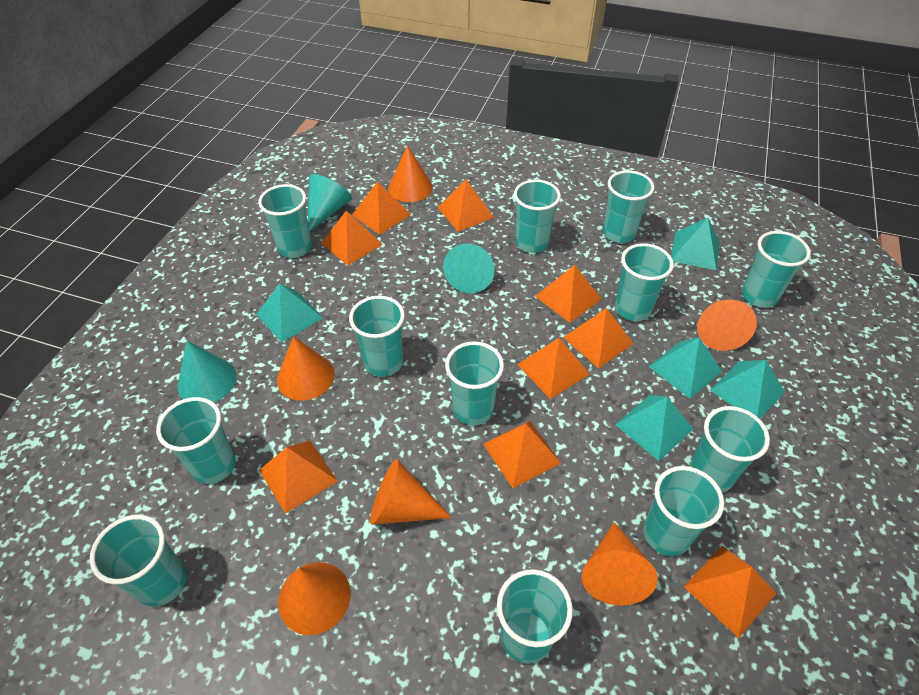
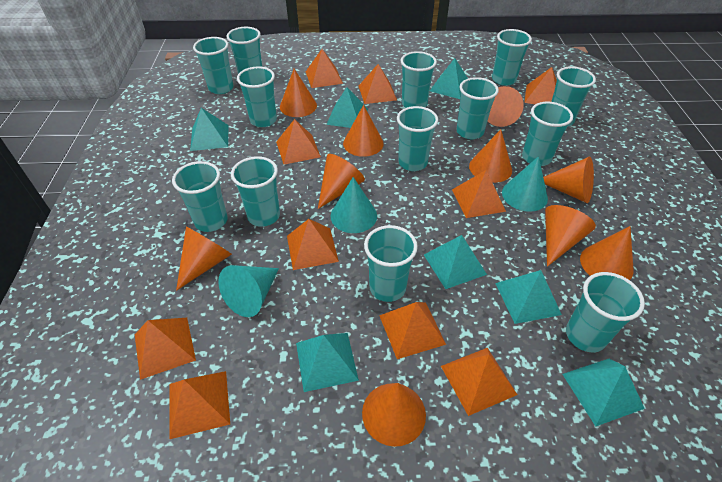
orange cone: [277,336,335,401] [278,562,351,635] [370,459,452,525] [388,145,433,202] [582,522,658,605] [697,300,757,351] = 6 -> [176,227,232,291] [280,69,317,117] [318,154,365,209] [343,105,384,157] [362,383,426,447] [469,129,512,183] [488,86,524,127] [543,156,594,203] [545,205,596,267] [580,226,634,280] = 10
orange pyramid: [259,441,338,514] [321,211,383,265] [352,181,411,235] [437,180,495,231] [483,421,561,488] [517,338,590,399] [535,265,601,323] [563,308,634,368] [683,546,777,638] = 9 -> [135,318,196,380] [170,371,230,439] [276,119,321,165] [287,219,339,270] [306,49,343,88] [359,64,397,104] [379,302,446,359] [441,348,517,416] [452,170,506,218] [524,67,557,104] = 10
turquoise cup: [90,515,187,607] [156,397,236,484] [258,184,312,258] [349,296,405,377] [445,341,504,425] [497,569,573,664] [514,179,561,253] [603,170,655,243] [615,243,674,321] [643,466,724,556] [689,406,770,493] [742,231,811,308] = 12 -> [172,161,227,232] [193,37,233,94] [226,27,262,74] [231,156,280,227] [237,66,277,127] [364,225,418,302] [397,106,438,171] [401,51,437,108] [456,77,499,139] [492,29,532,86] [522,102,573,166] [551,66,596,127] [566,272,645,352] = 13
turquoise pyramid: [256,284,323,343] [615,395,693,461] [648,337,722,399] [671,218,720,271] [710,360,785,419] = 5 -> [190,108,228,151] [296,333,359,392] [326,87,368,128] [424,235,487,289] [430,58,468,99] [495,270,562,324] [562,359,645,426] = 7

